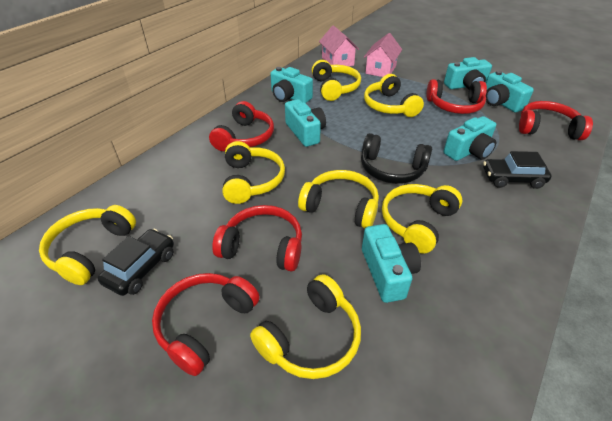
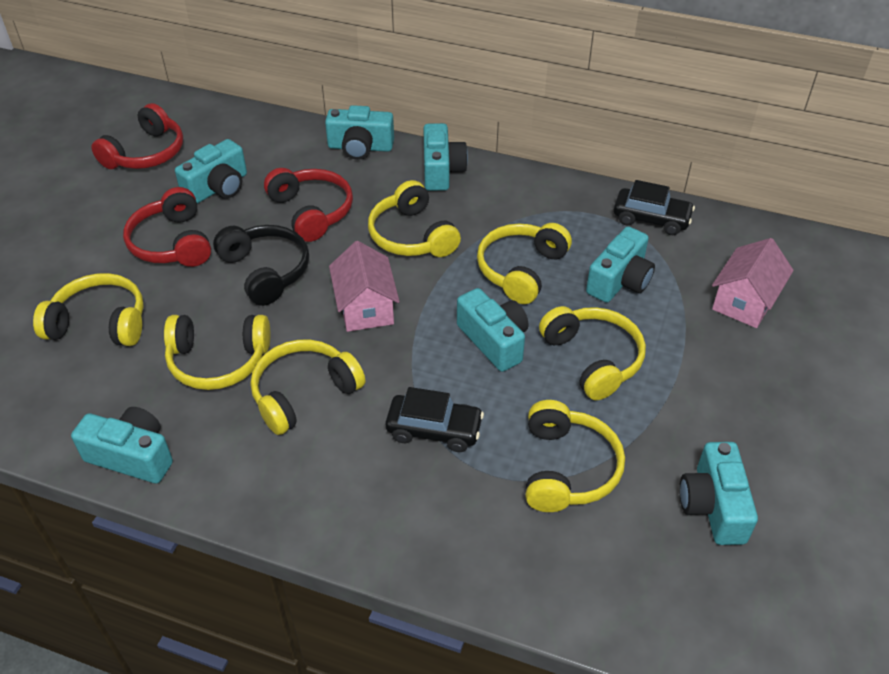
red headphones: [152,273,260,376] [209,101,274,151] [212,205,302,271] [426,79,487,114] [519,101,593,140] = 5 -> [91,103,183,169] [123,187,211,267] [264,168,353,242] = 3
turquoise camera: [270,67,313,103] [285,99,326,147] [362,224,421,303] [443,116,496,161] [444,57,492,89] [486,70,534,112] = 6 -> [71,407,173,483] [175,139,247,204] [325,105,394,160] [423,123,468,191] [457,288,528,372] [586,226,655,303] [679,442,758,545] = 7

